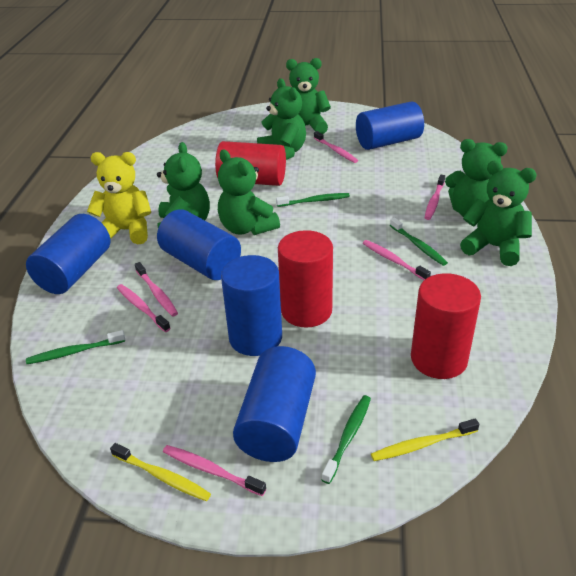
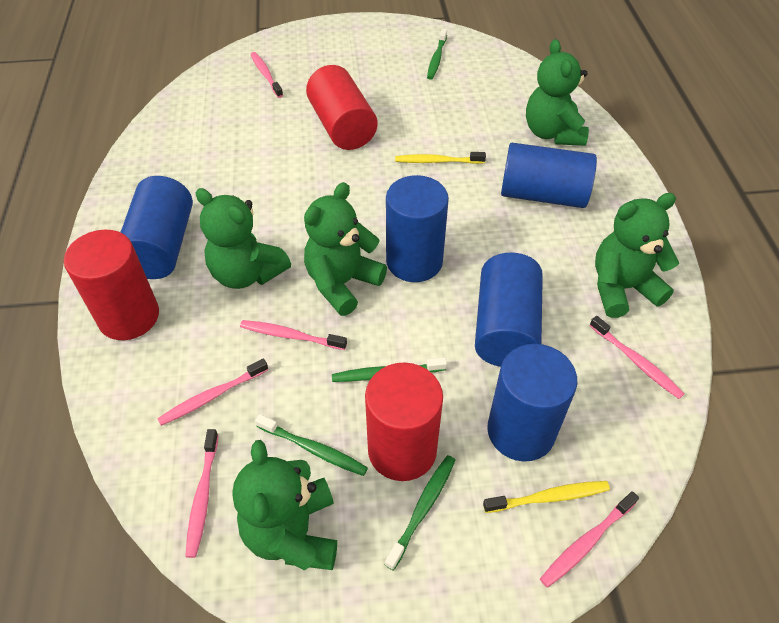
green teddy bear: [157,142,210,228] [218,150,280,235] [257,78,306,160] [286,58,331,134] [445,139,508,217] [460,161,537,266] = 6 -> [195,188,291,289] [232,440,337,570] [304,182,387,316] [526,39,589,146] [595,193,679,318] = 5
yellow teddy bear: [87,152,151,244] = 1 -> none = 0

